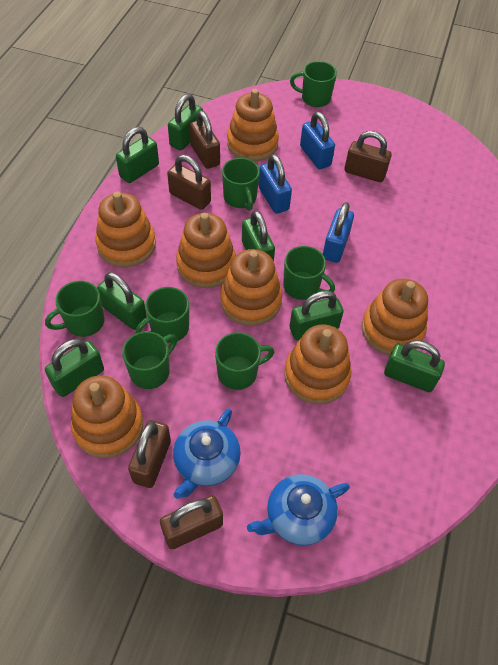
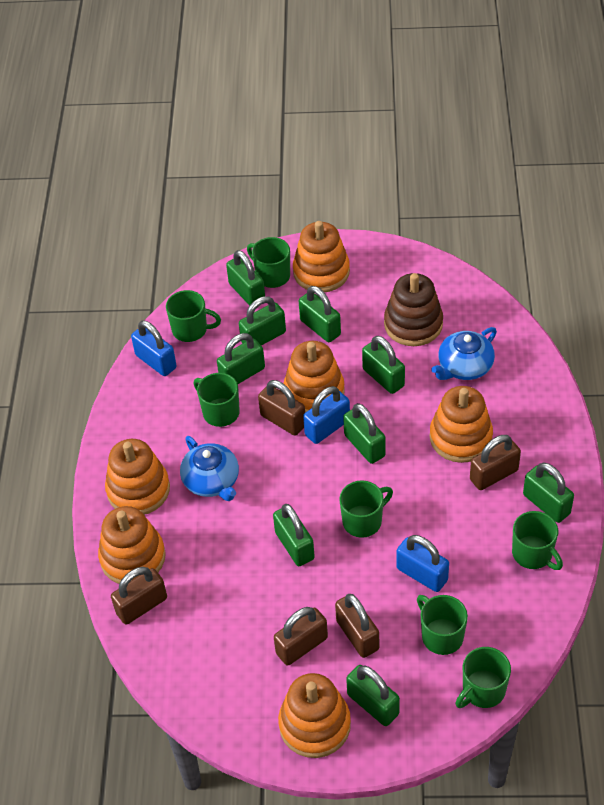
brown stacking toy: none = 0 -> [384,273,443,346] = 1
green padlock: [45,339,104,397] [97,272,147,330] [116,127,159,183] [168,94,203,151] [242,210,275,262] [290,290,344,340] [384,340,445,392] = 7 -> [217,333,265,384] [226,250,265,306] [239,296,286,346] [273,504,315,566] [299,286,341,342] [343,403,386,464] [346,665,400,726] [362,336,405,394] [523,463,574,523] = 9
orange stacking toy: [70,375,143,458] [96,192,156,267] [176,213,236,288] [220,249,282,326] [227,89,279,161] [284,324,352,404] [362,279,428,355] = 7 -> [98,506,166,584] [105,439,170,515] [278,673,351,758] [283,341,345,413] [293,221,350,292] [429,386,493,463] = 6

